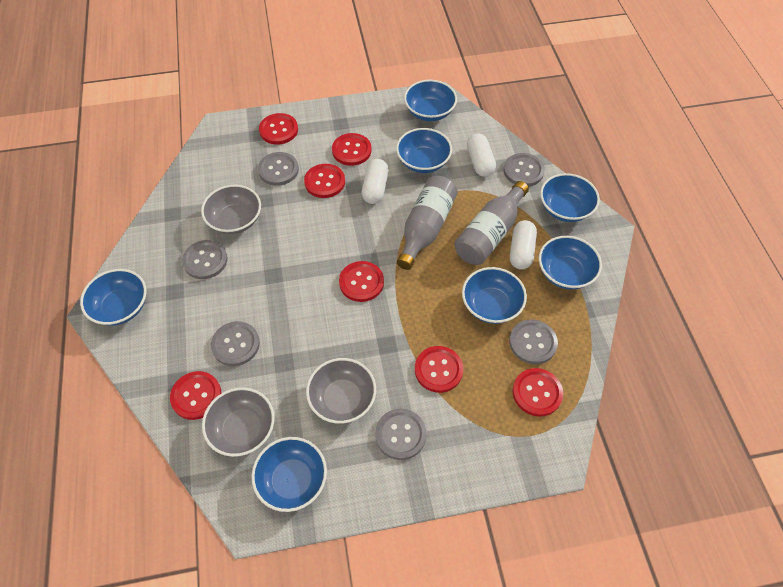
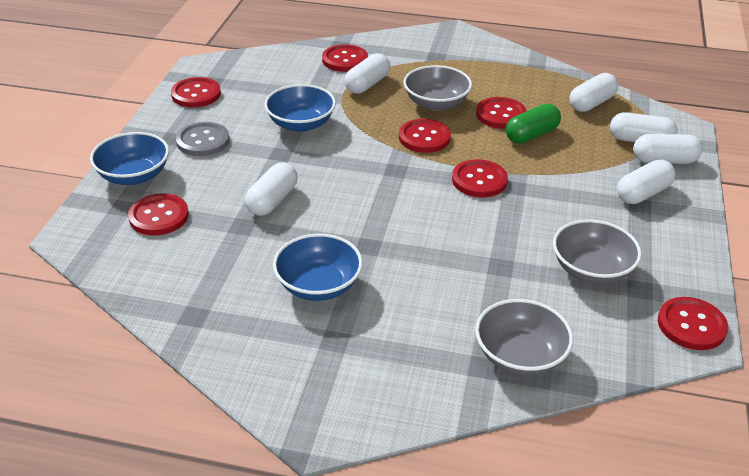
blue bowl: [80,269,147,326] [251,437,327,512] [396,128,452,173] [404,80,457,121] [462,267,527,324] [539,236,602,290] [540,173,600,222] = 7 -> [90,132,169,185] [264,84,336,132] [273,234,363,301] = 3
green capsule: none = 0 -> [506,104,561,144] = 1
grey bottle: [397,176,458,270] [454,181,529,265] = 2 -> none = 0
grey button: [182,240,228,279] [211,321,260,366] [258,152,299,186] [375,409,427,460] [504,153,545,187] [509,319,558,364] = 6 -> [176,122,229,156] = 1
white capsule: [362,159,389,204] [467,133,496,177] [510,220,537,270] = 3 -> [245,162,298,216] [344,53,390,94] [570,73,618,112] [610,112,678,142] [617,159,676,204] [633,134,703,164] = 6

